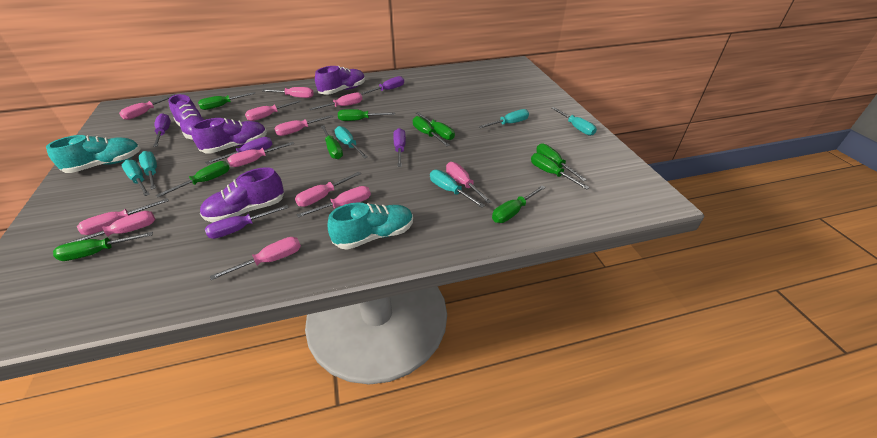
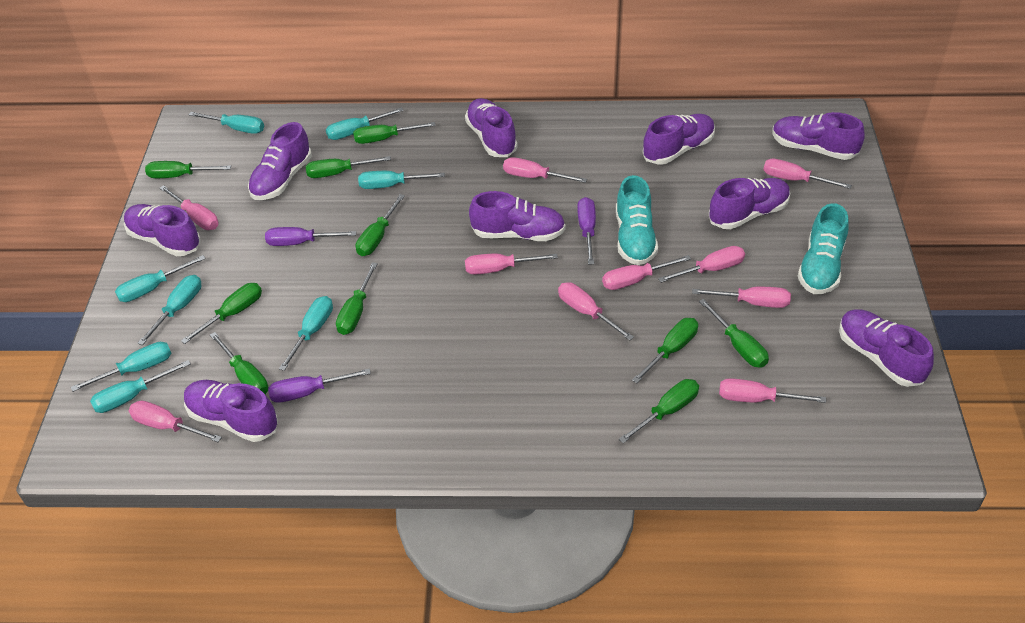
pink screwdriver: [59,211,155,246] [77,198,169,235] [119,94,175,120] [210,237,301,280] [227,142,294,167] [245,100,301,121] [262,87,314,98] [274,115,333,136] [295,172,361,207] [296,186,371,217] [309,93,363,110] [446,162,492,203] = 12 -> [129,401,222,442] [159,185,219,230] [465,254,558,275] [503,157,587,183] [558,282,634,341] [602,255,691,290] [658,246,745,283] [692,287,791,308] [719,378,826,403] [763,159,852,189] = 10
purple screwdriver: [153,113,171,147] [205,137,272,164] [205,205,289,239] [360,76,404,95] [393,128,406,167] = 5 -> [265,227,356,246] [268,369,371,403] [577,197,596,264] = 3
purple shoe: [168,94,205,139] [191,118,267,154] [200,167,284,222] [315,66,365,95] = 4 -> [124,204,201,256] [184,380,278,442] [248,122,312,200] [465,98,518,157] [469,191,565,241] [642,114,715,165] [709,178,790,229] [772,112,865,160] [839,309,934,387] = 9
turquoise screwdriver: [121,160,149,196] [139,151,157,189] [335,126,368,158] [430,170,485,208] [479,109,529,128] [552,107,597,136] = 6 -> [71,342,171,392] [90,360,191,413] [115,255,206,302] [137,275,202,346] [189,112,264,134] [279,296,333,371] [326,107,404,140] [358,171,445,189] = 8

